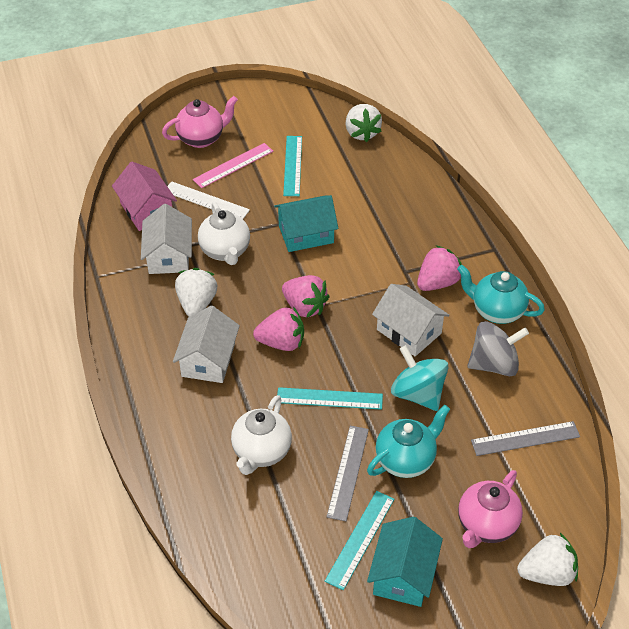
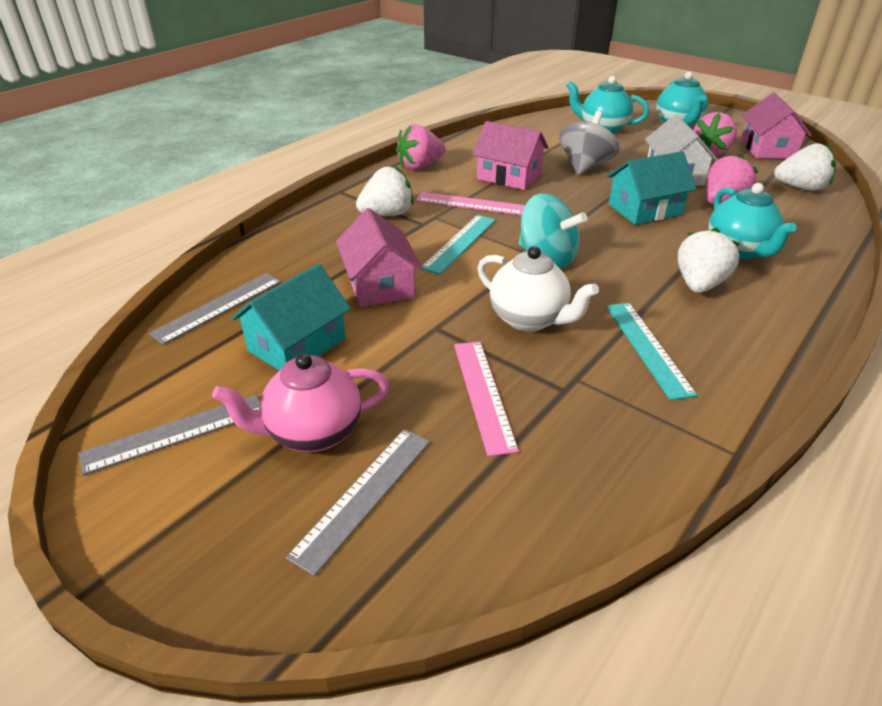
grey ruler: [327,426,369,521] [471,421,580,456] = 2 -> [79,394,260,475] [149,273,281,345] [286,429,430,576] = 3
pink house: [112,162,177,231] = 1 -> [336,208,422,307] [473,121,549,190] [741,93,812,159] = 3
pink ruler: [193,143,273,188] = 1 -> [416,192,525,215] [454,341,519,456] = 2
pink teapot: [162,96,238,148] [458,470,523,548] = 2 -> [212,353,389,452] = 1
turquoise ruler: [277,387,383,410] [283,136,302,196] [325,491,394,590] = 3 -> [422,215,496,275] [606,303,697,400] = 2
turquoise teapot: [367,405,450,478] [457,265,545,324] = 2 -> [566,76,649,134] [656,72,708,127] [709,183,797,259] = 3
white house: [141,204,192,274] [173,306,240,383] [372,284,450,356] = 3 -> [645,114,718,186] = 1
white ruler: [167,181,250,219] = 1 -> none = 0
white teapot: [198,202,250,265] [231,395,292,475] = 2 -> [478,246,599,332] = 1

